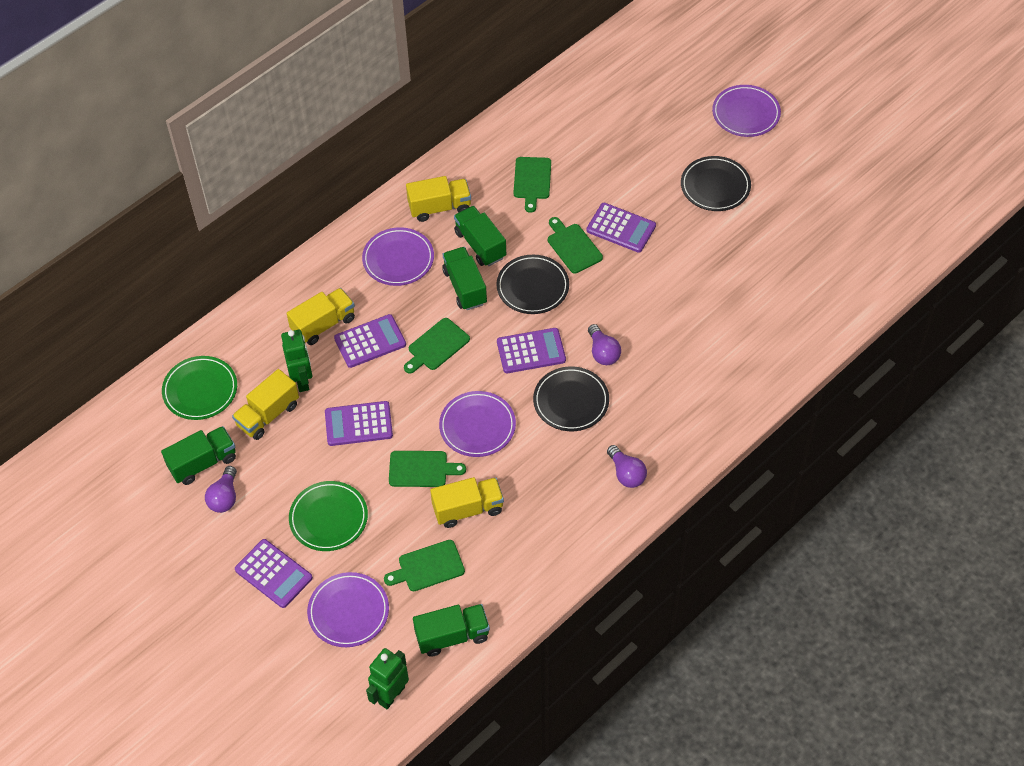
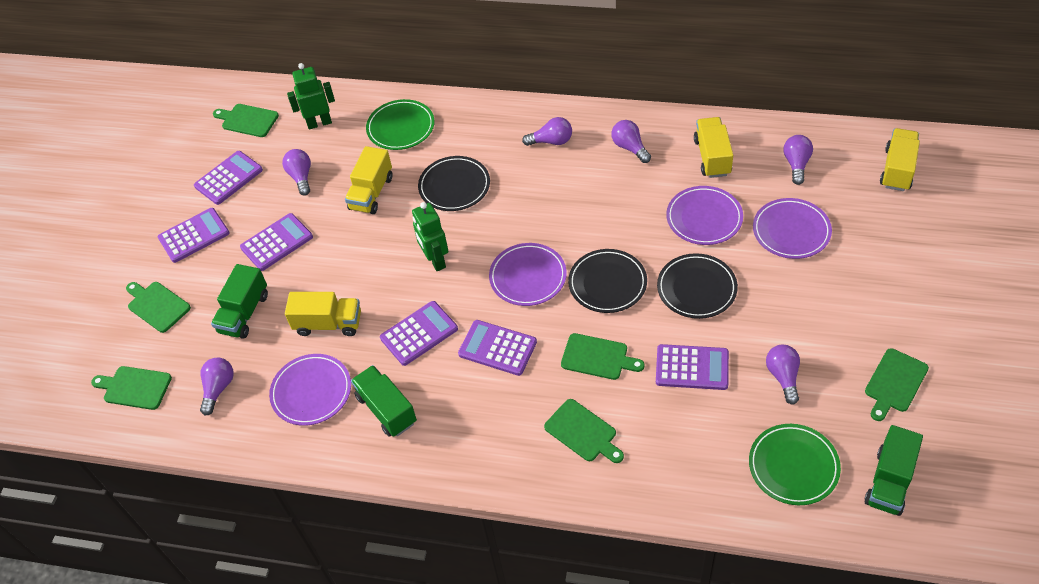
green cutting board: [384,540,465,591] [389,451,466,487] [404,318,470,374] [513,157,551,213] [548,217,603,273] = 5 -> [91,366,172,410] [126,282,191,333] [213,104,279,137] [544,399,624,463] [561,333,644,380] [865,348,929,421] = 6
green truck: [161,426,236,485] [413,604,490,657] [442,247,487,310] [454,206,506,266] = 4 -> [211,264,268,339] [351,365,417,437] [864,425,923,516] = 3
purple calculator: [235,539,313,608] [325,401,393,446] [334,314,406,368] [497,328,566,373] [586,203,656,253] = 5 -> [158,208,230,263] [194,151,263,205] [240,213,313,271] [380,301,458,366] [458,320,537,376] [656,344,729,390] = 6
purple light bulb: [205,466,237,513] [588,324,621,365] [607,445,647,488] = 3 -> [200,358,234,416] [282,149,311,196] [522,117,572,146] [611,120,651,163] [766,345,800,405] [783,135,813,185] = 6

